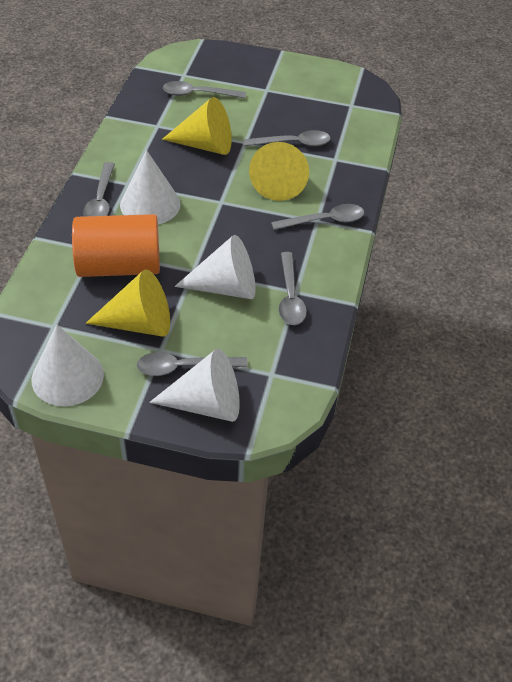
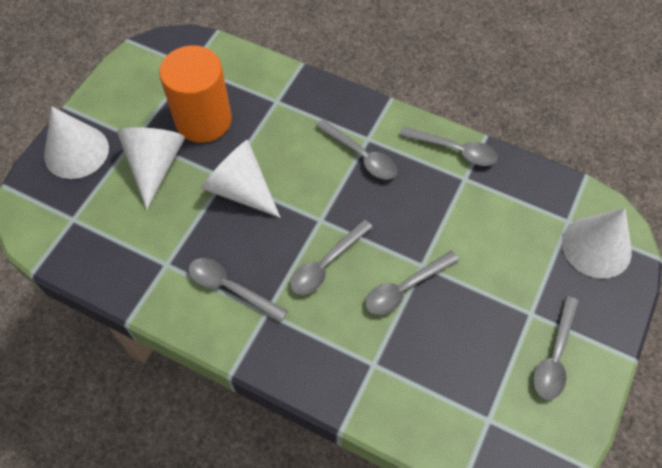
yellow cone: [86,269,170,337] [162,97,232,155] [249,142,309,201] = 3 -> none = 0

